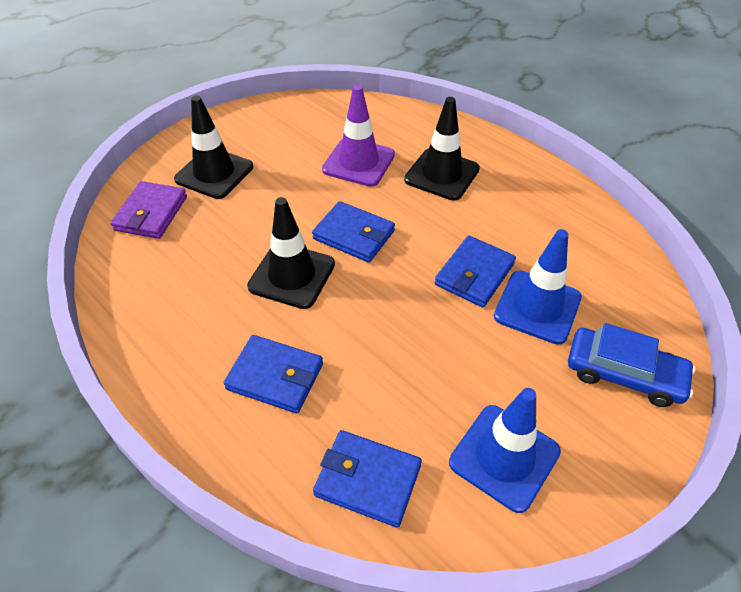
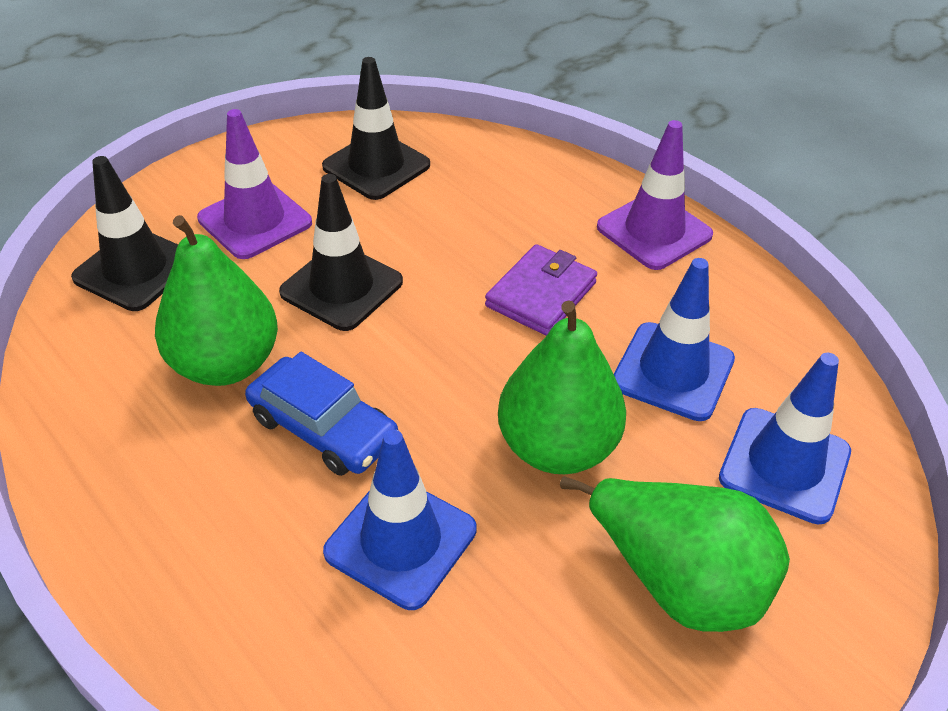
blue traffic cone: [449,388,561,513] [494,229,582,345] = 2 -> [323,430,477,610] [614,258,735,421] [719,353,851,525] = 3
blue wallet: [224,335,323,413] [312,201,395,262] [313,430,422,528] [435,236,516,307] = 4 -> none = 0
green pear: none = 0 -> [155,215,278,386] [498,300,626,474] [560,476,790,632] = 3
purple traffic cone: [322,85,395,187] = 1 -> [197,109,312,259] [597,120,713,270] = 2

